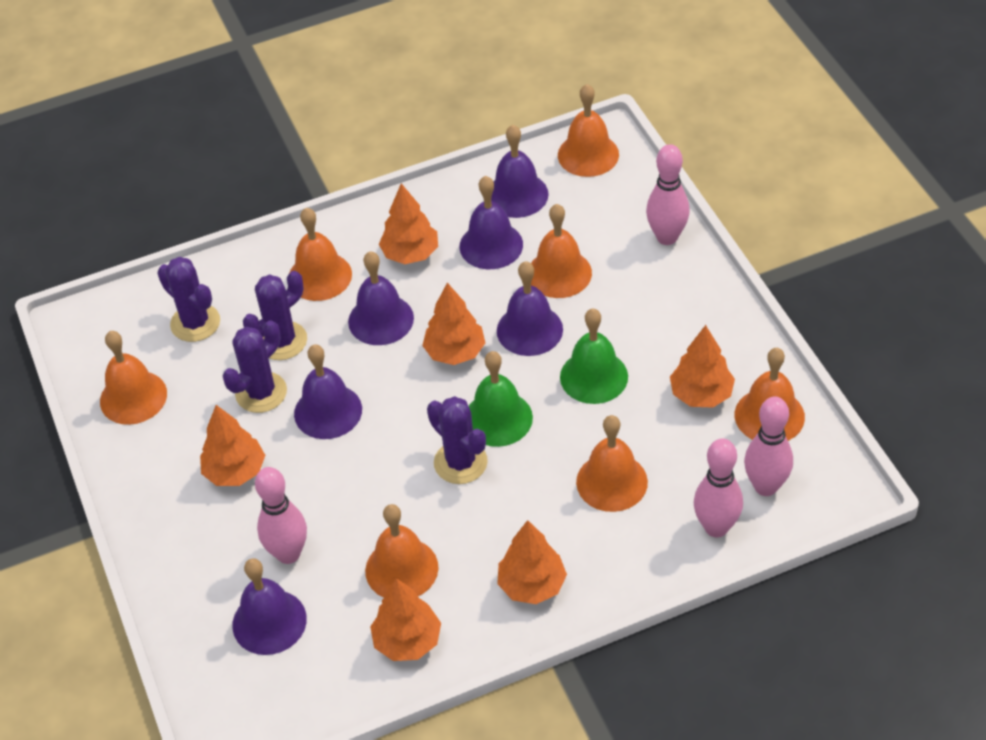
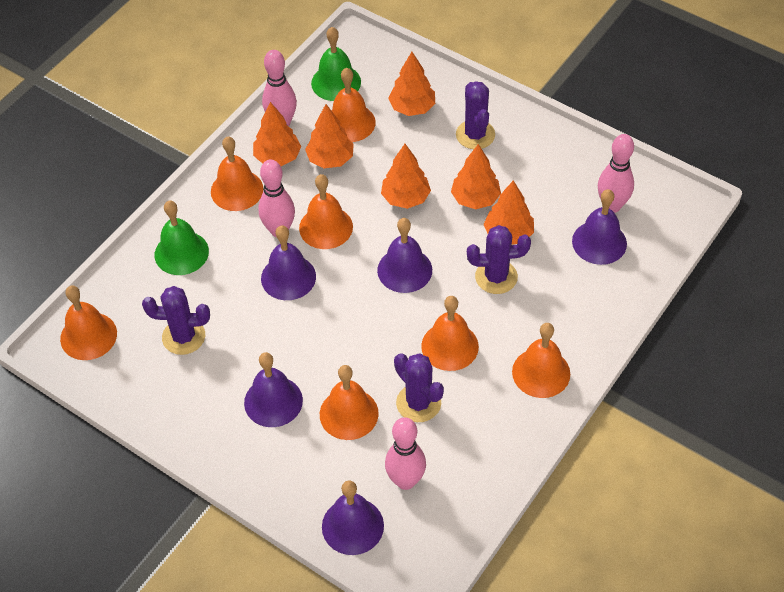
purple bell: [232,559,307,655] [294,344,362,439] [348,251,414,345] [460,176,523,269] [491,125,549,218] [497,261,563,356] = 6 -> [244,352,303,427] [261,225,316,300] [322,480,384,555] [377,218,432,293] [572,189,627,265] = 5

